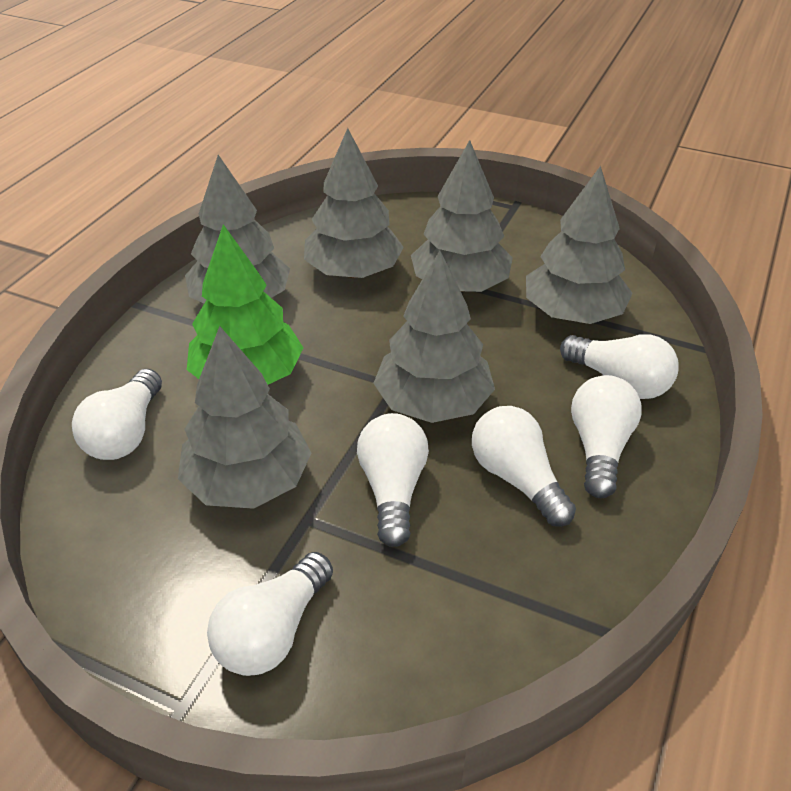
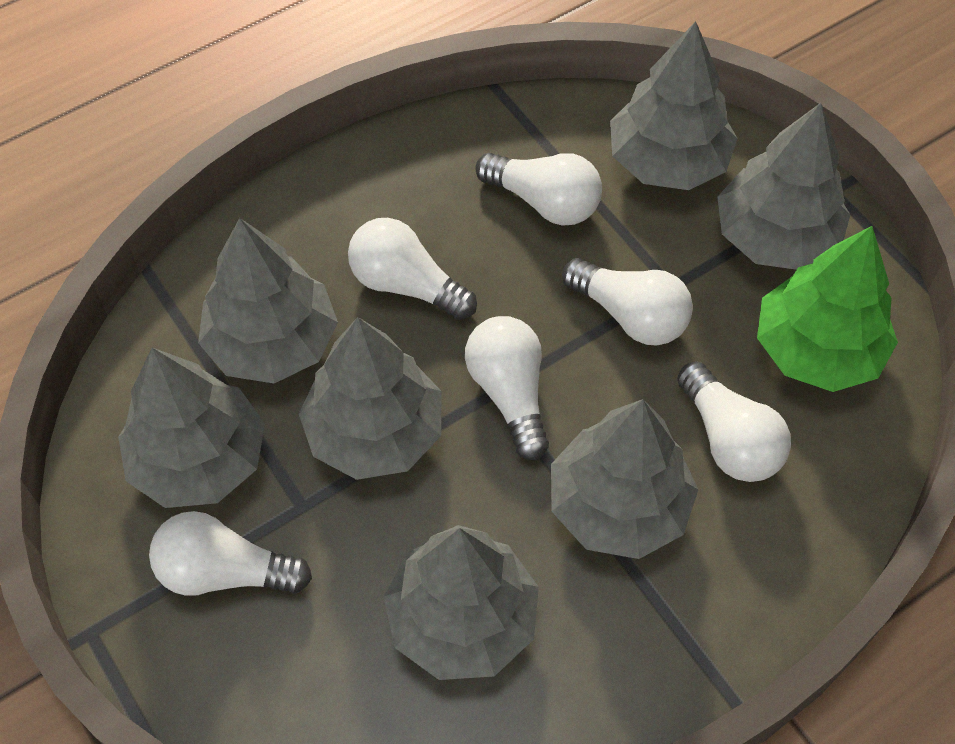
grey tree: [178,326,311,509] [185,155,290,303] [304,128,404,278] [373,251,495,423] [411,140,513,292] [526,166,633,324] = 6 -> [118,348,265,508] [198,218,338,383] [299,317,442,480] [384,525,539,680] [551,399,698,559] [610,21,738,190] [717,103,850,270] = 7

